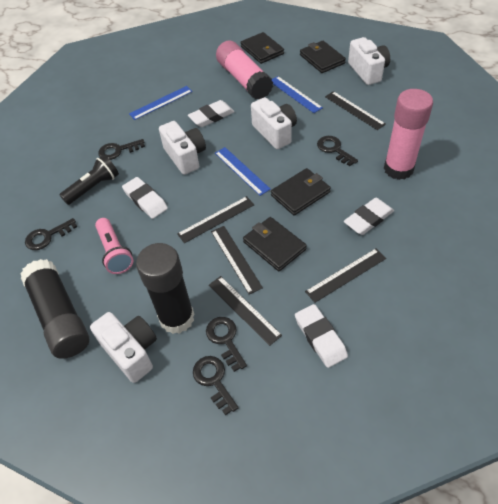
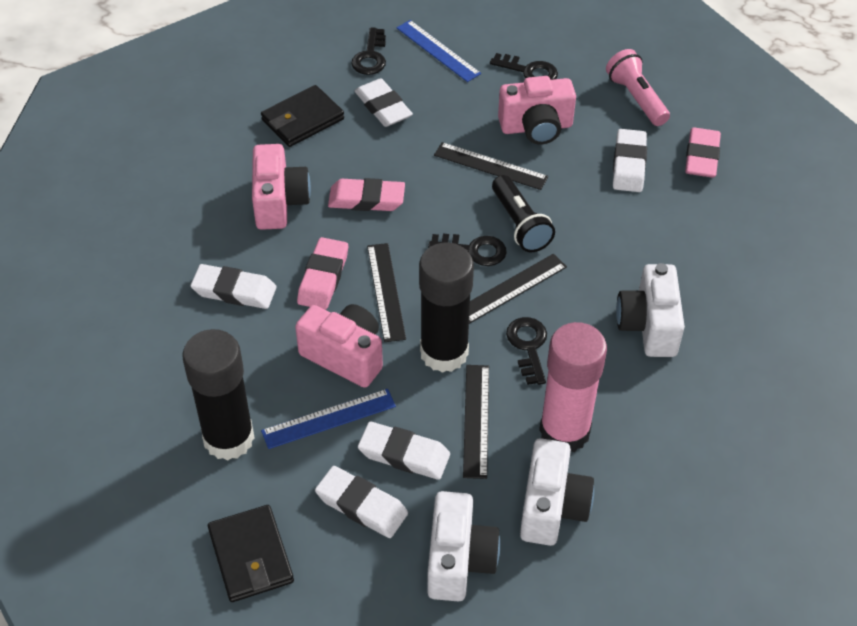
black key: [25,218,77,250] [98,139,145,160] [193,356,238,415] [206,317,247,372] [317,136,358,166] = 5 -> [351,27,386,75] [428,234,507,266] [490,53,558,80] [506,317,547,385] = 4
black ruler: [177,196,254,243] [209,276,282,346] [211,226,263,294] [305,248,386,303] [325,91,386,130] = 5 -> [367,243,406,342] [434,142,548,190] [463,365,489,479] [469,254,567,324] = 4
black wallet: [241,32,284,64] [243,217,307,271] [271,168,331,216] [300,41,346,73] = 4 -> [208,505,294,602] [261,85,344,147] = 2
blue ruler: [129,86,193,120] [215,147,271,196] [272,76,323,113] = 3 -> [261,389,396,449] [397,20,481,82] = 2
pink camera: none = 0 -> [252,144,311,230] [295,304,383,388] [498,76,576,144] = 3
pink eraser: none = 0 -> [297,237,348,310] [328,178,405,211] [685,127,721,178] = 3
pink glue stick: [216,40,273,99] [384,89,433,180] = 2 -> [539,322,607,452] = 1
white camera: [90,312,157,383] [159,121,206,175] [251,97,297,149] [348,37,390,85] = 4 -> [427,491,500,602] [520,438,594,546] [616,263,685,357] = 3
white eraser: [122,177,168,219] [188,100,235,127] [295,304,348,368] [344,198,394,235] = 4 -> [191,264,276,309] [315,466,408,538] [355,78,413,127] [358,422,450,480] [613,129,647,192] = 5

